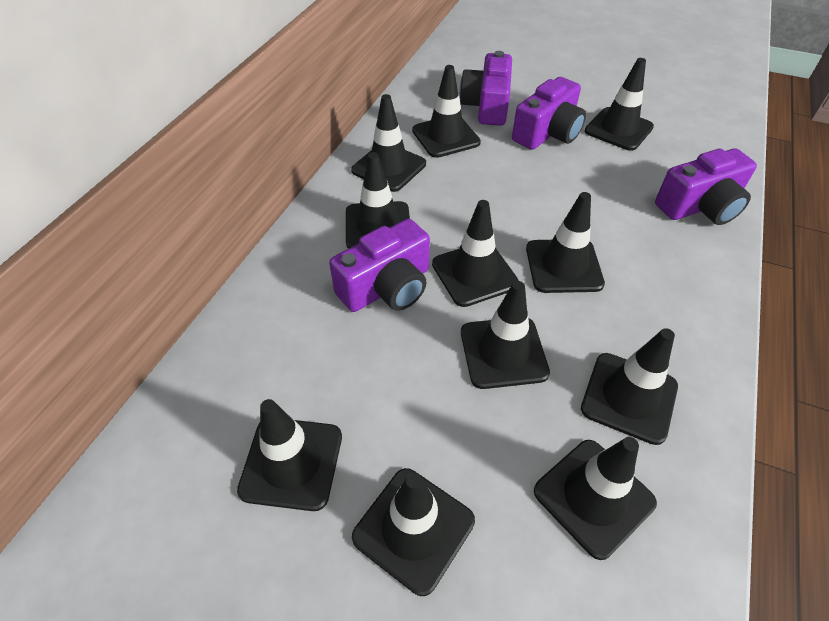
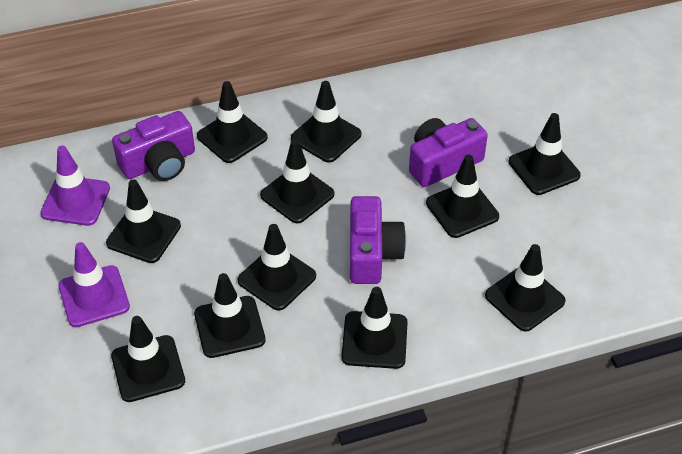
purple camera: [329,219,430,312] [460,51,512,126] [512,77,586,150] [655,148,757,225] = 4 -> [112,111,195,181] [350,196,406,284] [409,118,488,187] = 3
purple traffic cone: none = 0 -> [40,146,110,226] [59,242,130,327] = 2

